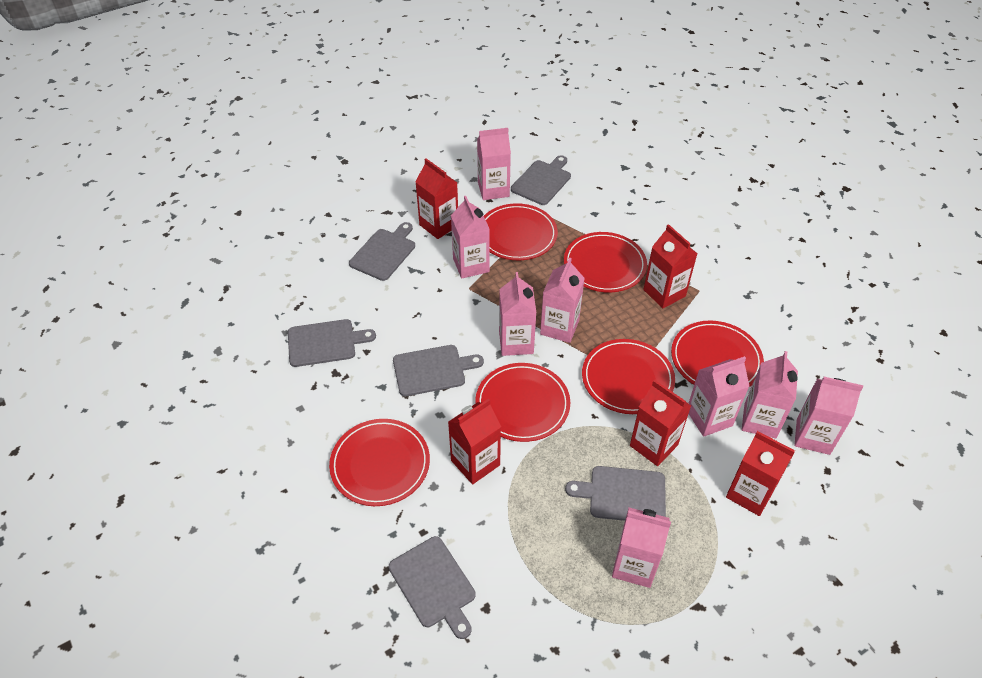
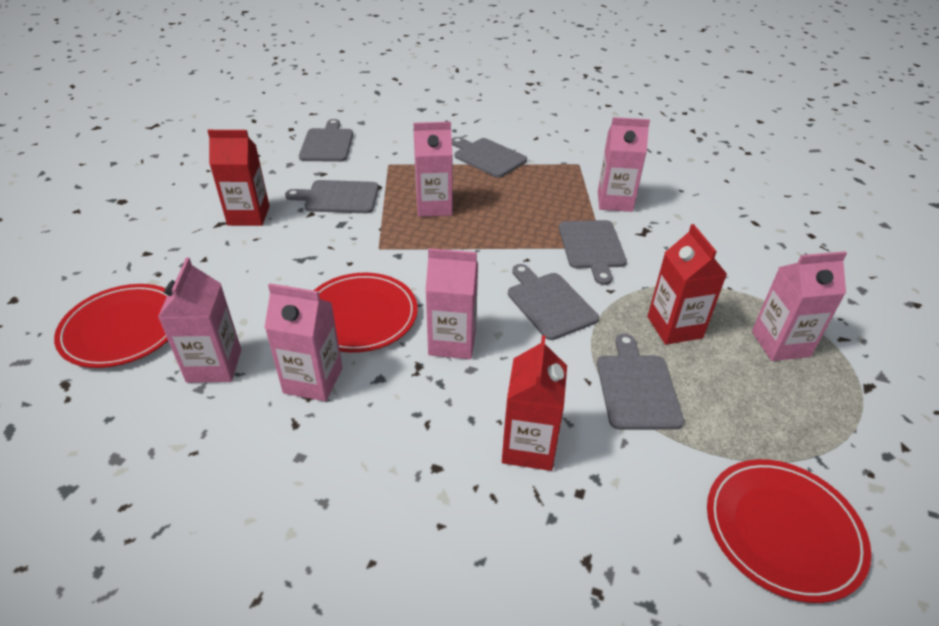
pink carton: [451,196,490,278] [477,128,511,200] [499,272,537,356] [540,258,585,343] [612,507,671,588] [688,356,750,437] [742,351,798,438] [794,377,863,455] = 8 -> [158,257,241,383] [265,283,342,401] [414,122,452,217] [425,248,478,359] [598,117,650,212] [752,251,847,361] = 6
red carton: [415,158,458,239] [448,398,501,484] [630,380,691,466] [643,224,697,308] [726,431,795,516] = 5 -> [208,130,270,226] [502,335,567,471] [647,224,727,345] = 3
red plate: [329,419,430,506] [475,363,570,442] [484,203,558,260] [564,232,647,292] [582,339,675,414] [671,321,764,386] = 6 -> [54,284,168,368] [313,273,418,353] [707,459,871,603] = 3

